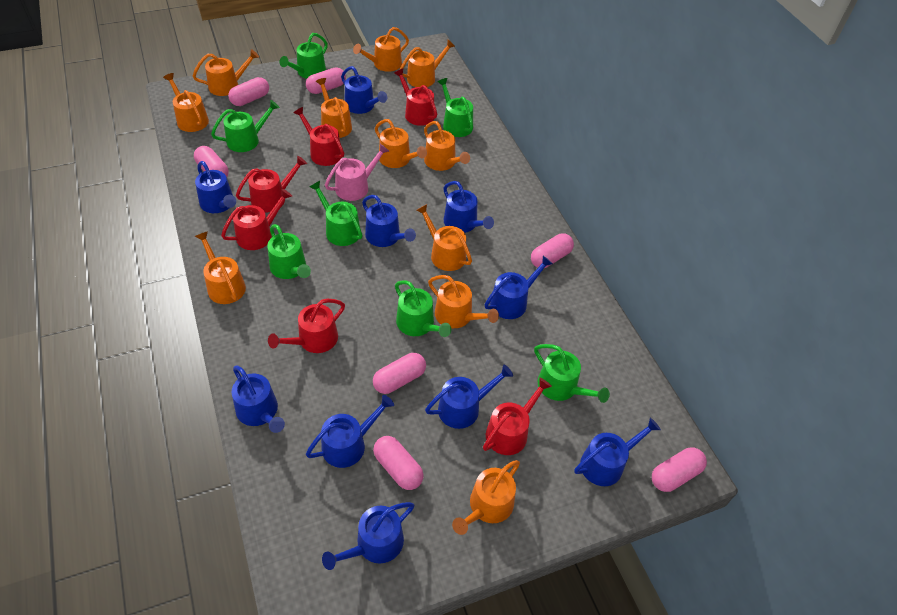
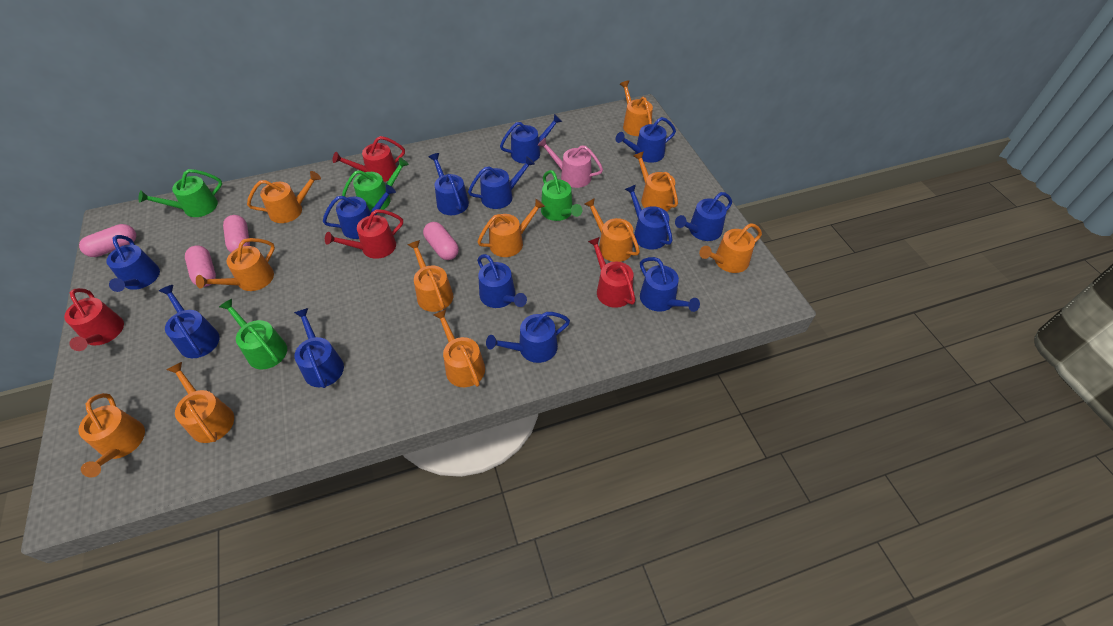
blue watering can: [195,161,236,213] [232,366,285,433] [306,395,394,468] [322,502,414,570] [341,66,387,114] [362,195,416,247] [425,365,513,429] [444,181,494,233] [485,256,553,319] [574,418,661,486] = 10 -> [106,235,160,292] [159,285,220,358] [294,308,344,388] [323,184,396,239] [429,153,469,215] [468,156,535,209] [477,254,527,308] [486,312,570,363] [500,114,562,164] [616,117,676,163] [625,185,673,249] [640,257,700,312] [675,192,732,241] = 13
green watering can: [211,100,280,152] [267,224,311,279] [279,33,328,79] [309,181,363,246] [395,280,451,337] [437,78,473,137] [534,344,610,403] = 7 -> [139,169,222,217] [219,299,287,369] [342,157,409,211] [541,170,582,221] = 4
pink capsule: [194,146,229,177] [228,77,269,106] [306,67,346,94] [373,353,426,394] [373,436,424,490] [531,233,574,268] [652,448,707,492] = 7 -> [79,224,136,257] [185,245,216,287] [223,215,250,252] [423,222,459,260] = 4
red watering can: [221,189,292,250] [236,156,307,212] [268,299,345,353] [293,107,344,166] [394,68,437,126] [483,378,552,455] = 6 -> [64,288,124,351] [325,209,403,259] [332,136,405,182] [588,237,635,308] = 4

